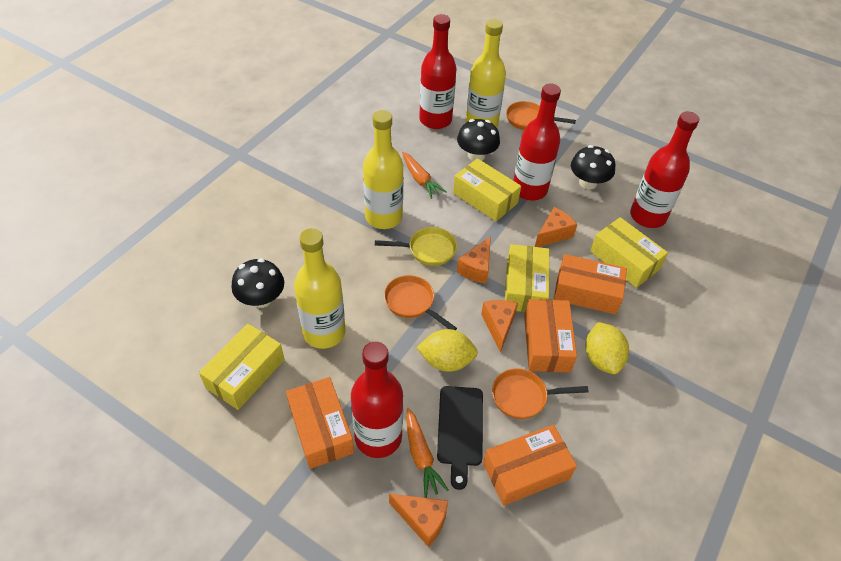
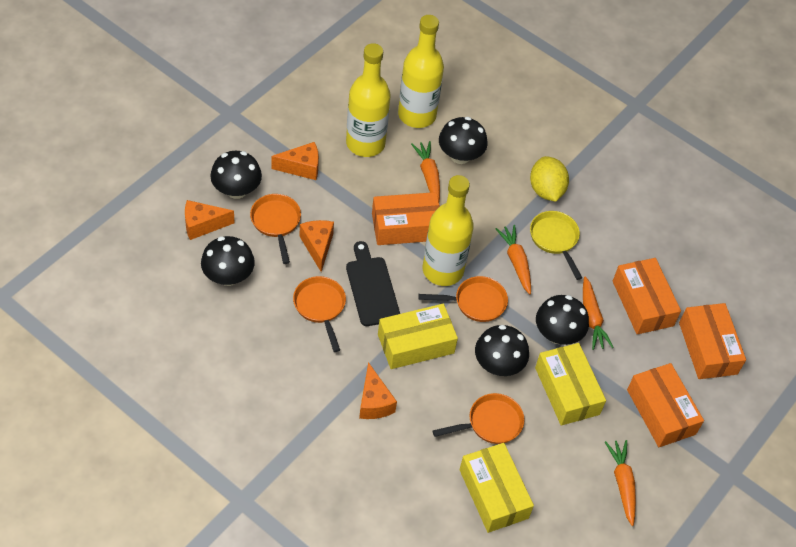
black mushroom: [232,258,284,308] [457,119,500,161] [571,145,615,189] = 3 -> [201,236,255,286] [210,151,262,199] [439,117,487,164] [475,325,529,376] [536,295,589,345] = 5
orange carrot: [402,152,446,199] [406,408,449,498] = 2 -> [411,141,440,201] [496,225,531,294] [583,276,614,350] [605,440,636,526] = 4
orange pan: [384,275,457,330] [492,368,589,419] [506,101,576,130] = 3 -> [250,194,301,264] [293,276,346,352] [418,276,508,322] [432,393,525,444] = 4
red bottle: [351,342,403,458] [419,14,456,129] [513,83,561,200] [630,111,699,228] = 4 -> none = 0
yellow box: [199,324,285,410] [453,158,521,222] [505,244,549,312] [590,217,668,288] = 4 -> [378,304,458,369] [459,443,534,533] [535,343,606,426] = 3
yellow lemon: [416,329,478,372] [585,322,629,374] = 2 -> [530,156,569,202] = 1

